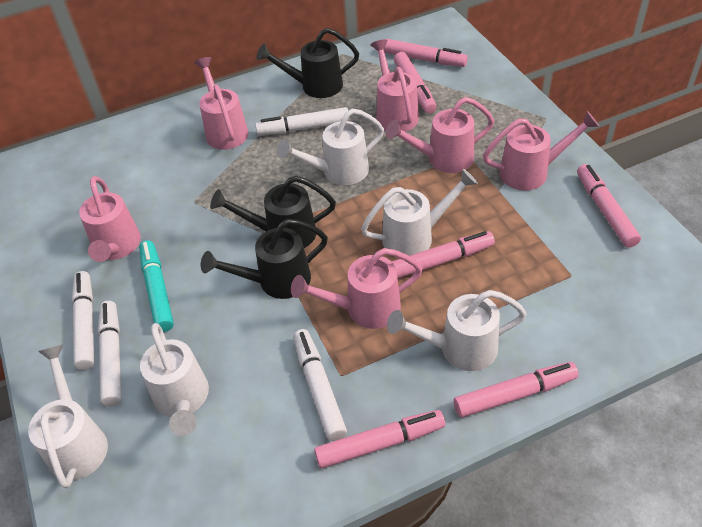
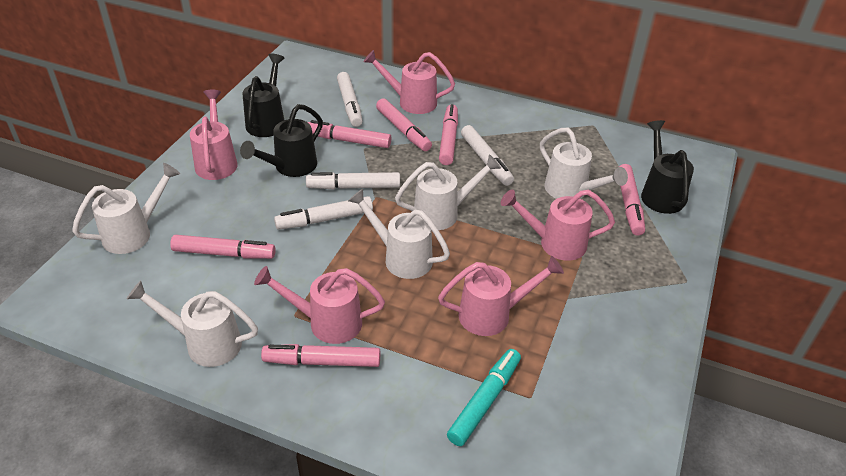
pink watering can: [79,176,141,262] [194,57,249,150] [291,248,423,329] [370,39,419,132] [386,97,495,173] [483,111,600,191] = 6 -> [190,90,238,180] [254,266,385,344] [364,50,455,114] [438,256,564,336] [501,190,615,260] = 5

